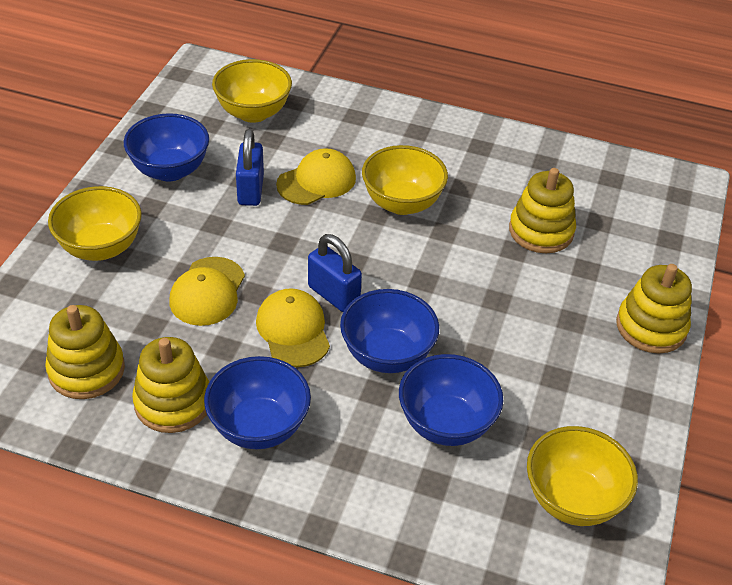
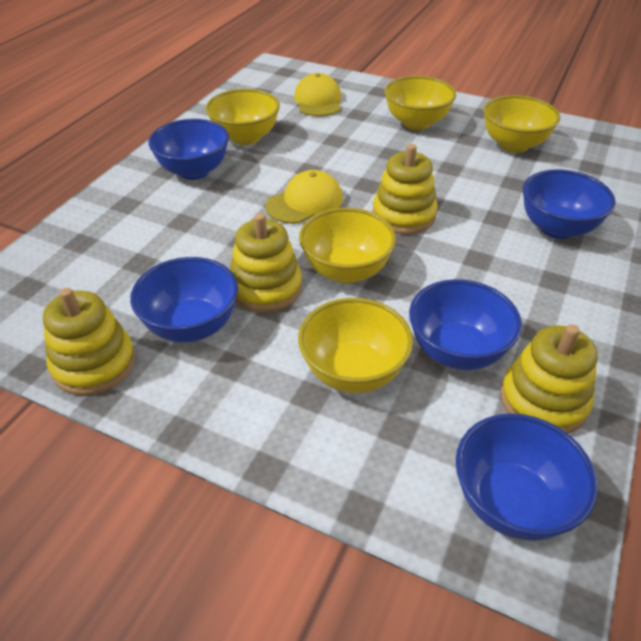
blue bowl: [124,113,209,182] [204,356,311,449] [340,289,439,373] [399,354,504,446] = 4 -> [130,257,238,342] [148,119,229,180] [409,279,522,370] [456,413,598,541] [523,170,616,239] = 5
blue padlock: [236,129,264,206] [308,234,362,312] = 2 -> none = 0
yellow bowl: [48,186,142,261] [212,59,292,123] [362,145,448,215] [527,426,638,526] = 4 -> [206,89,280,145] [298,298,413,393] [299,208,396,284] [384,76,456,130] [483,95,560,153] = 5
yellow cap: [169,257,245,326] [256,288,330,367] [276,148,356,205] = 3 -> [266,170,343,224] [294,73,341,117] = 2

